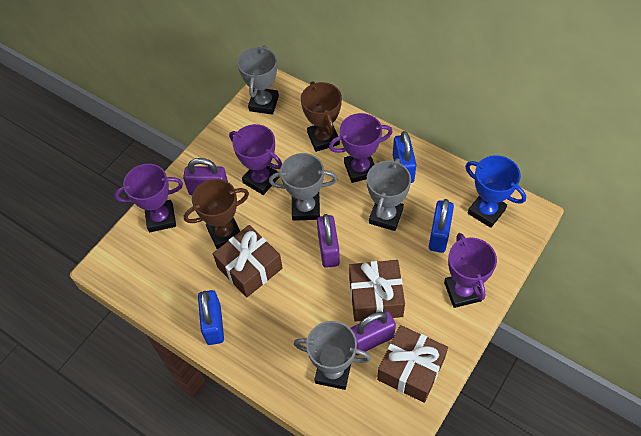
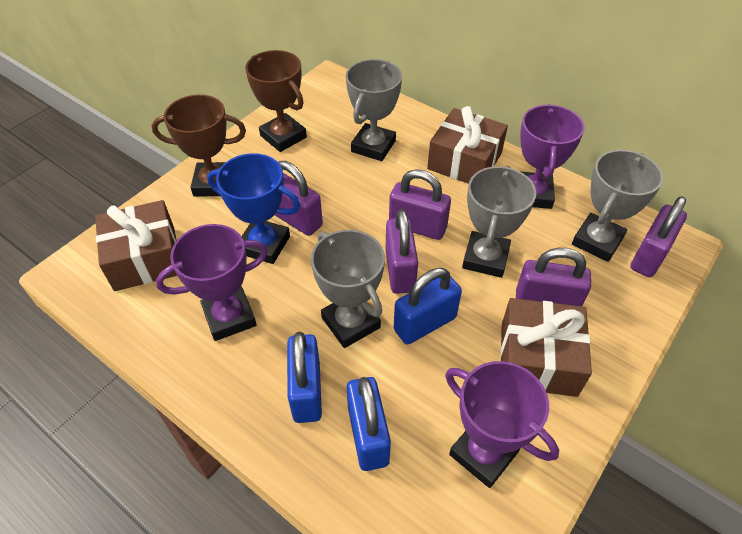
purple padlock: [183,158,228,195] [317,214,340,268] [350,311,396,355] = 3 -> [275,161,323,236] [385,209,418,294] [389,169,451,240] [516,248,591,306] [630,196,687,277] = 5
purple trophy: [114,164,183,233] [229,124,282,195] [329,113,393,183] [444,233,497,308] = 4 -> [156,224,268,341] [445,361,559,488] [520,104,585,209] = 3

